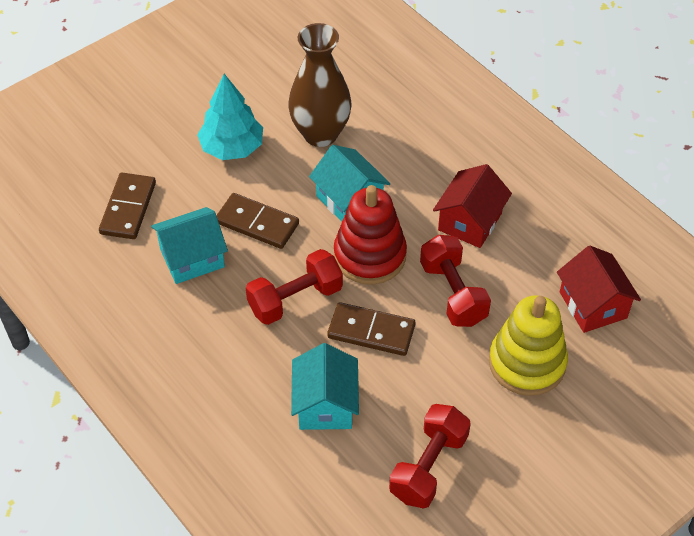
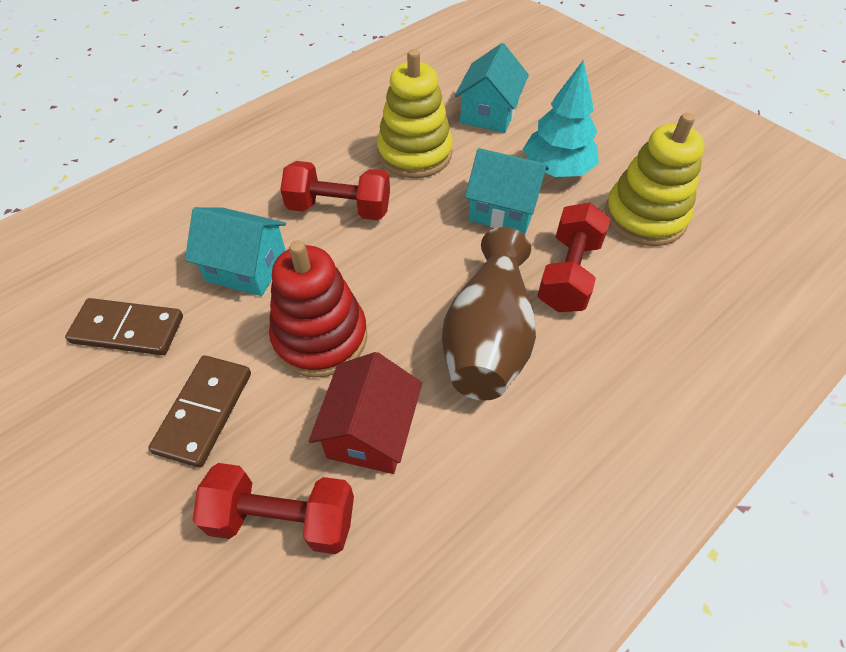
brown domino: [99,173,156,239] [216,193,299,249] [327,302,415,356] = 3 -> [65,298,183,355] [148,355,251,468] = 2
red house: [433,164,512,248] [557,246,641,333] = 2 -> [309,352,422,474] = 1
yellow stacking toy: [489,295,568,396] = 1 -> [377,49,453,178] [605,113,705,246] = 2

